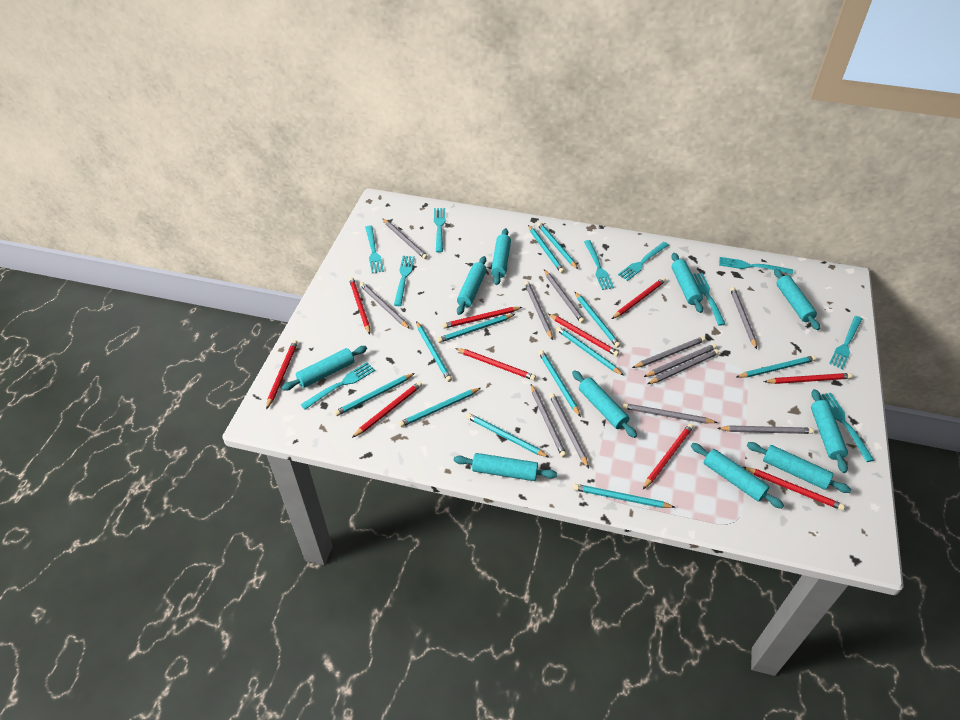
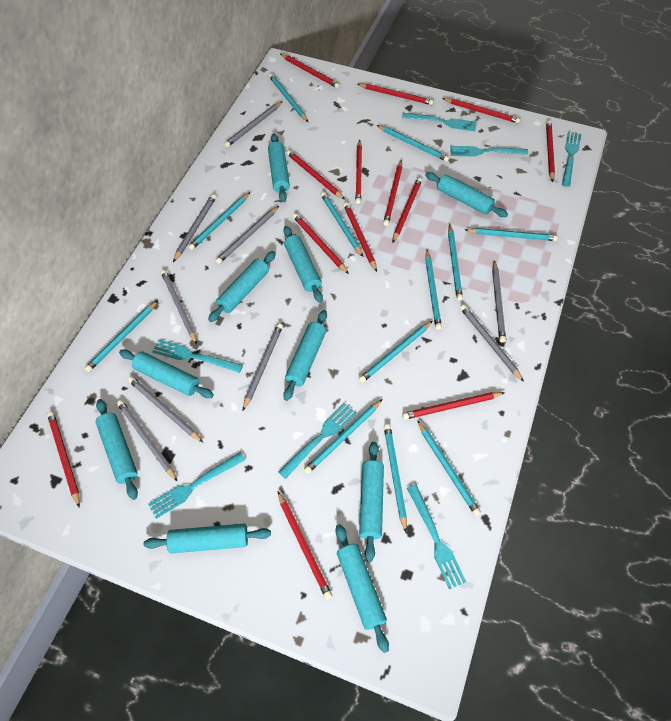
grey pencil: [360,282,410,329] [382,218,428,259] [524,281,553,340] [531,384,567,457] [544,270,585,323] [549,393,589,468] [623,403,718,423] [632,336,706,368] [644,344,717,377] [647,349,719,384] [717,425,814,434] [730,287,757,349] = 12 -> [117,400,177,481] [128,376,203,442] [161,270,197,344] [173,194,216,262] [215,206,279,264] [224,101,283,147] [243,323,283,410] [460,304,524,382] [492,260,506,343] = 9
red pencil: [266,340,298,409] [349,277,370,334] [352,381,422,438] [442,307,522,329] [455,348,536,380] [548,314,619,356] [612,278,666,319] [643,423,694,489] [743,467,845,511] [764,373,852,384] = 10 -> [47,411,80,508] [278,492,332,600] [280,54,340,88] [286,150,345,200] [293,213,349,274] [344,202,377,272] [355,140,362,204] [357,84,434,105] [383,160,402,226] [393,177,422,243] [402,392,505,420] [442,98,521,124] [546,120,555,182] = 13
turquoise fork: [300,362,375,410] [365,225,384,273] [394,256,415,306] [434,208,445,253] [584,240,614,290] [618,242,669,281] [692,273,725,326] [719,257,793,275] [820,393,874,462] [829,316,862,369] = 10 -> [148,452,245,519] [152,339,243,373] [278,403,357,479] [402,113,477,131] [407,484,466,589] [450,146,528,157] [562,131,581,187] = 7

